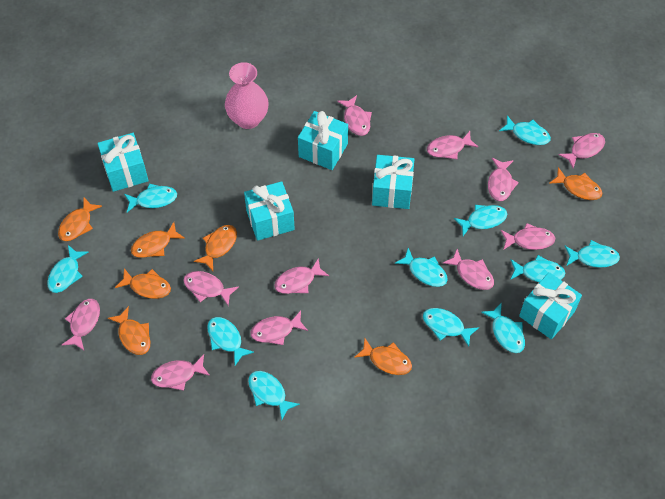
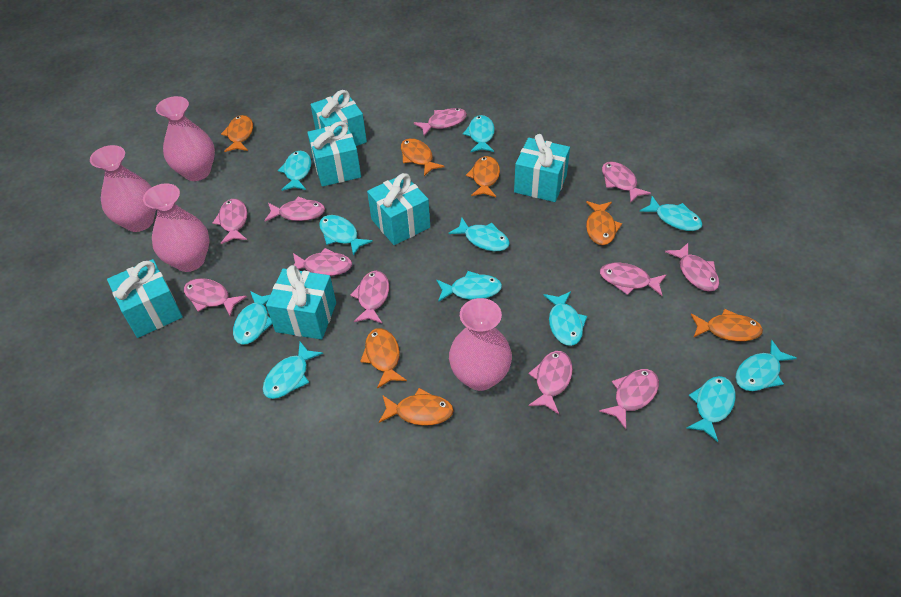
pink vase: [225,62,269,129] = 1 -> [90,145,156,232] [143,183,210,272] [156,96,215,181] [449,298,512,391] = 4
turquoise gift: [97,133,149,192] [244,181,295,241] [298,111,348,170] [372,155,414,209] [519,272,582,339] = 5 -> [107,259,183,338] [266,265,336,340] [307,121,361,187] [310,90,367,146] [367,173,430,245] [514,134,570,202] = 6

